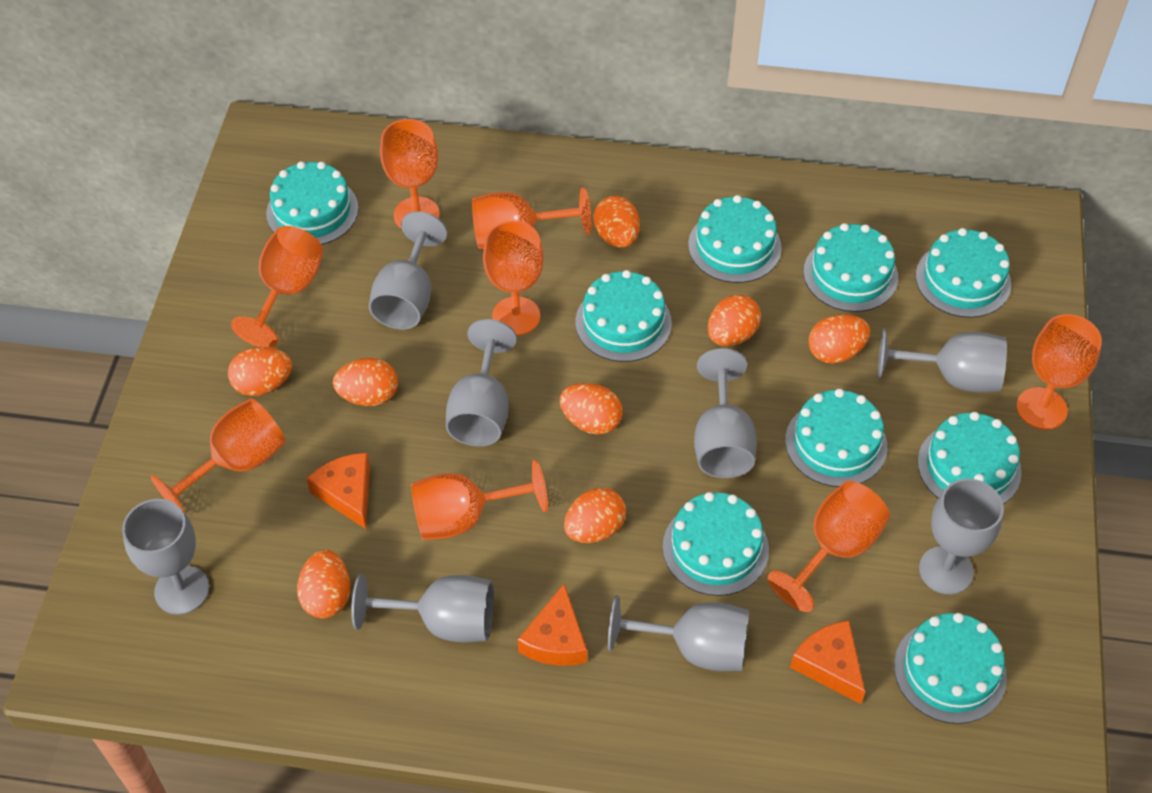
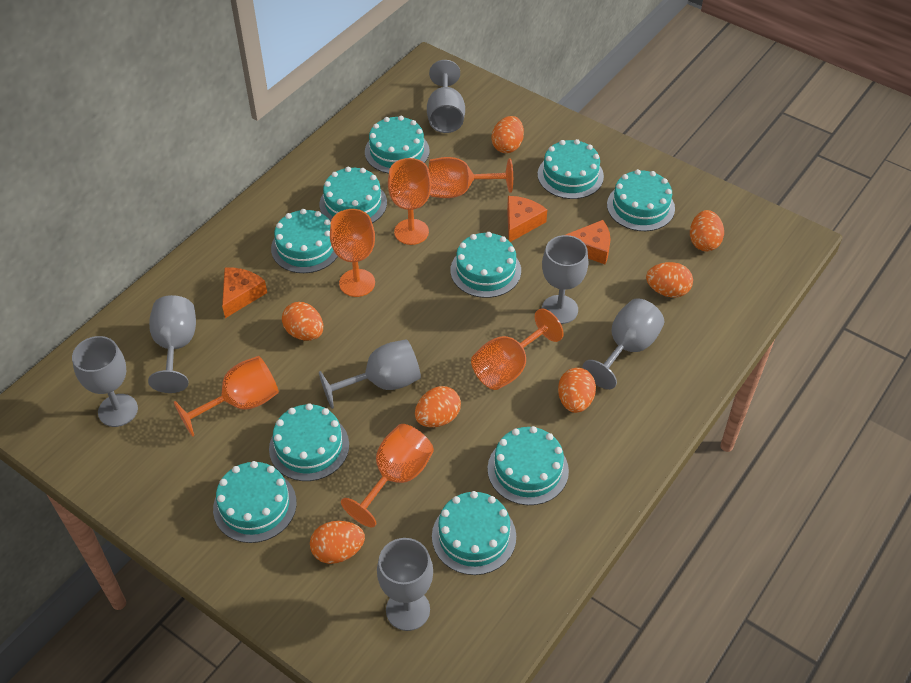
grey goblet: [122,499,209,615] [351,574,494,643] [369,211,447,329] [446,319,517,446] [608,595,749,671] [694,348,757,478] [878,328,1007,392] [919,479,1004,595] = 8 -> [72,336,138,427] [148,295,196,393] [319,339,421,409] [377,538,433,631] [427,60,465,133] [542,235,588,324] [582,298,664,389] = 7
orange egg: [228,347,292,396] [297,550,350,619] [333,358,398,406] [560,383,623,435] [564,488,626,543] [593,196,640,248] [708,294,761,346] [809,314,870,364] = 8 -> [282,302,323,341] [310,521,365,564] [415,386,461,427] [491,116,524,153] [558,368,596,413] [646,262,693,298] [690,210,724,251] = 7
orange goblet: [151,398,286,514] [231,226,323,348] [380,119,440,229] [411,460,548,540] [472,188,591,249] [483,221,544,336] [768,481,890,612] [1016,314,1102,430] = 8 -> [174,356,279,437] [330,209,375,297] [341,424,434,528] [388,158,431,245] [429,157,513,198] [471,309,564,390] = 6
turquoise cake: [266,161,358,245] [575,270,672,362] [663,492,769,596] [688,195,782,283] [785,389,887,487] [803,223,898,312] [894,613,1007,724] [916,228,1011,318] [917,412,1022,504] = 9 -> [213,461,297,543] [269,403,349,481] [271,209,338,273] [319,167,387,223] [365,116,430,174] [432,491,516,575] [450,232,521,298] [488,426,569,505] [538,139,604,199] [607,169,675,231] = 10

